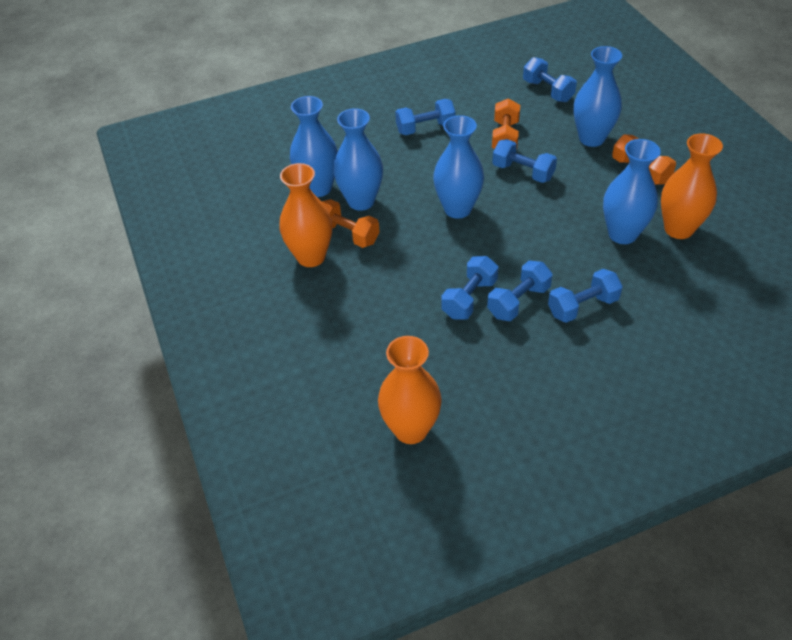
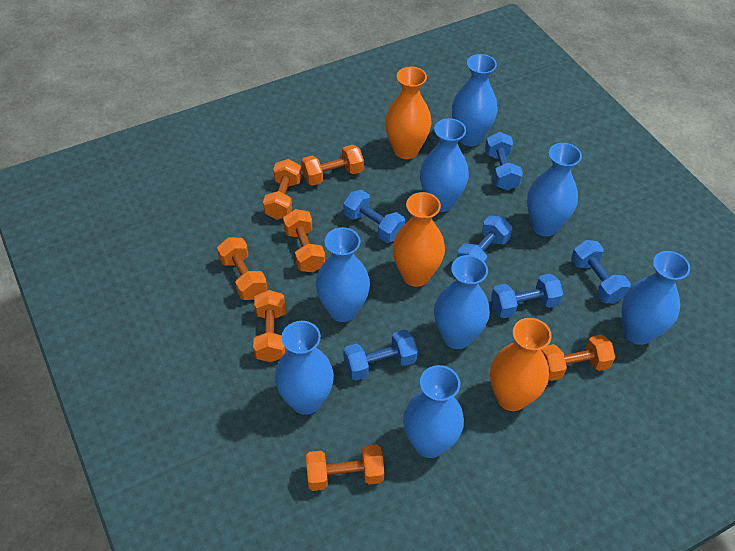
blue vase: [290,96,338,197] [333,108,383,211] [433,115,484,219] [574,46,622,147] [603,139,661,244] = 5 -> [275,321,334,415] [316,227,370,322] [403,365,464,458] [420,118,469,212] [434,255,490,349] [452,54,498,146] [527,143,582,236] [621,251,690,345] = 8
orange dumbbell: [321,199,380,248] [492,98,520,149] [612,134,676,185] = 3 -> [217,237,267,300] [253,290,285,362] [263,159,302,220] [283,209,325,272] [301,145,364,186] [306,444,385,491] [541,334,615,381] = 7

